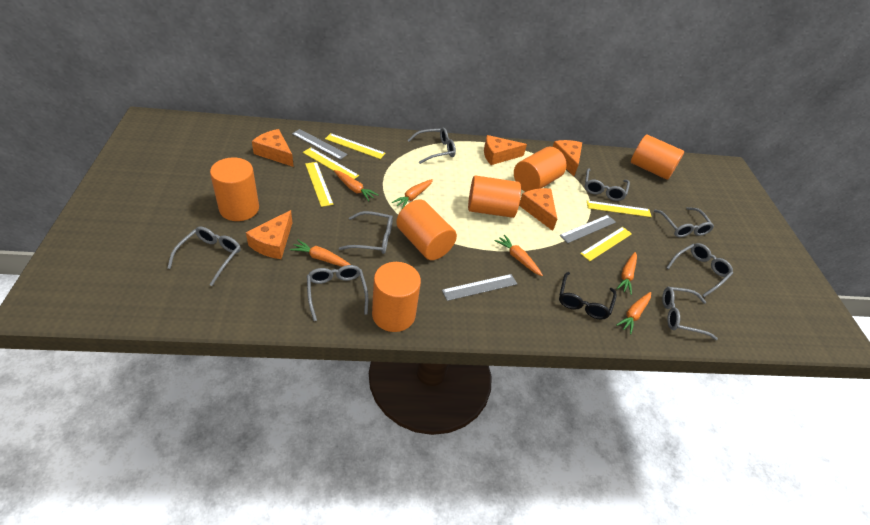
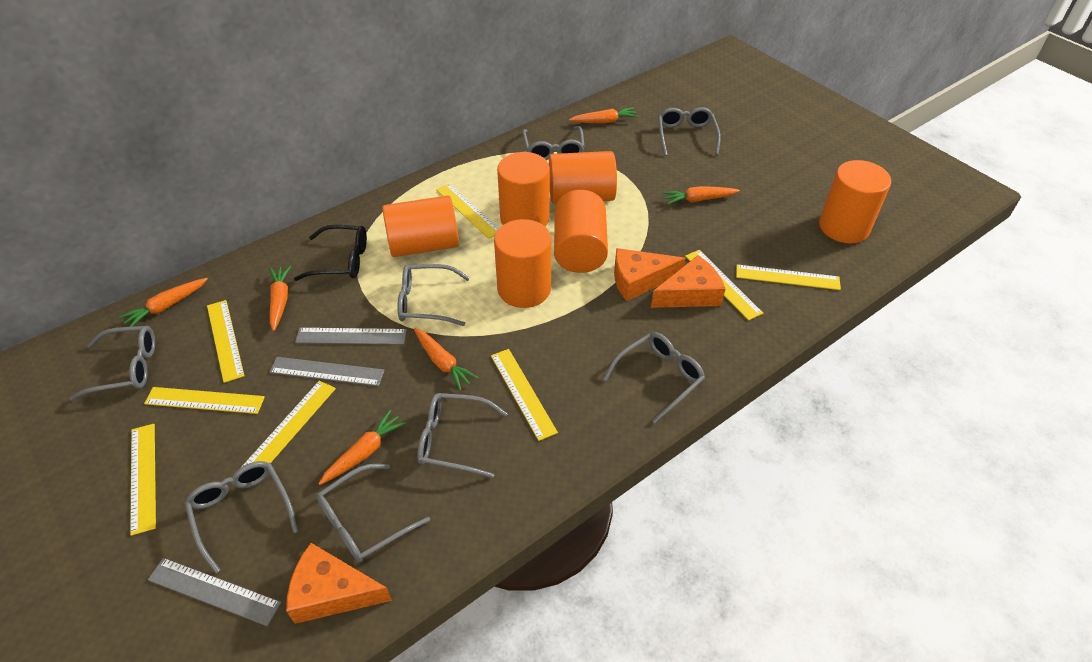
orange cheese: [246,210,292,259] [252,129,294,167] [484,135,527,165] [519,188,557,231] [552,140,582,176] = 5 -> [286,543,392,624] [614,248,686,301] [651,255,725,308] = 3
yellow ruler: [303,147,359,179] [305,162,334,207] [325,133,386,159] [580,227,632,261] [587,201,652,217] = 5 -> [130,424,156,536] [144,387,265,414] [207,300,244,383] [242,380,336,467] [436,183,499,239] [491,349,558,441] [685,250,763,321] [736,265,841,290] = 8

